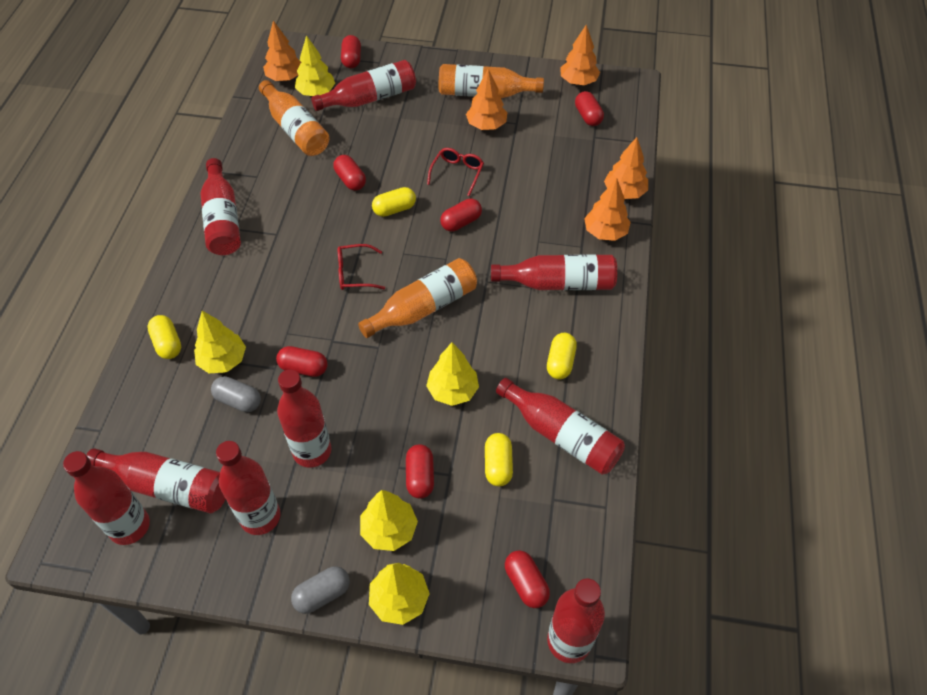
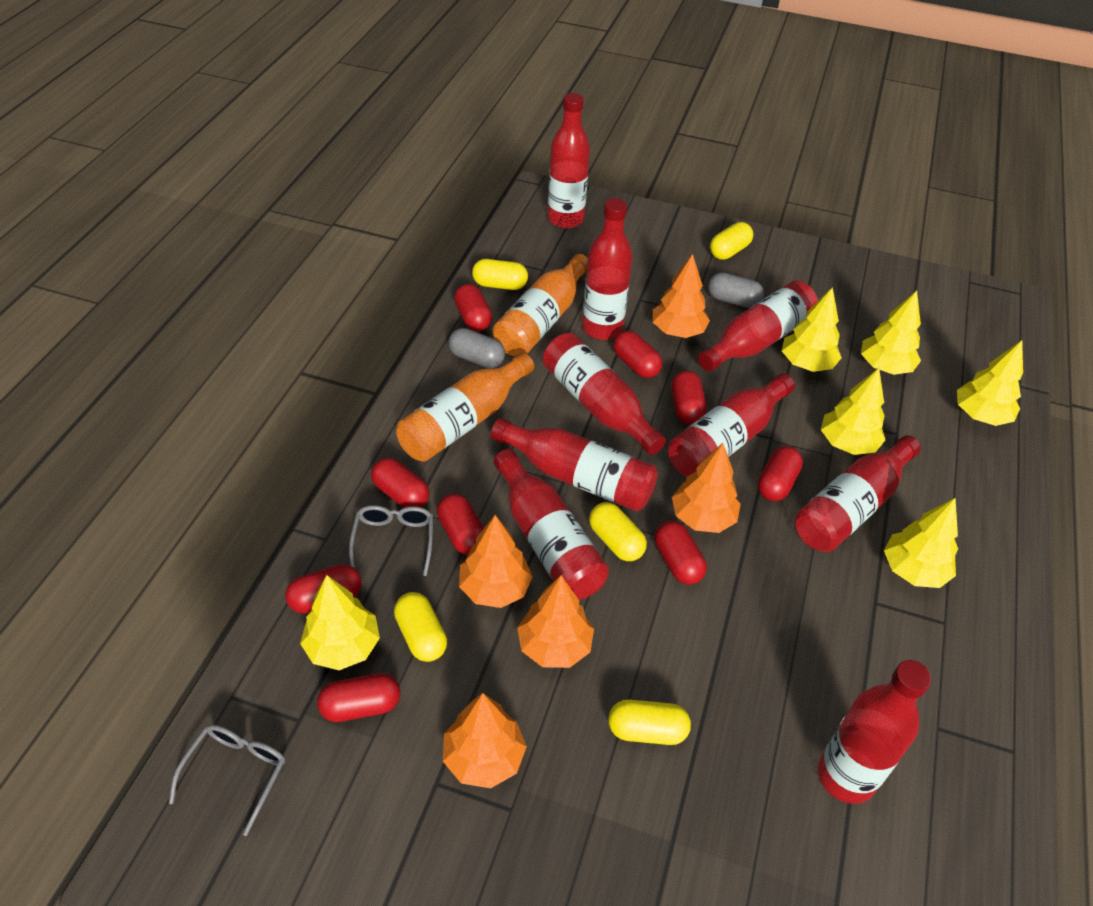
grey glasses: none = 0 -> [169,724,286,836] [349,505,433,576] = 2
orange bottle: [259,80,329,156] [358,258,477,338] [438,64,544,98] = 3 -> [396,353,534,462] [493,254,588,356] = 2
red capsule: [276,346,328,377] [333,155,366,191] [341,35,361,68] [406,444,434,499] [440,199,482,232] [505,550,550,608] [575,91,604,126] = 7 -> [285,564,362,614] [317,673,400,722] [371,458,429,508] [437,494,484,555] [454,284,492,331] [613,331,662,378] [655,521,707,585] [671,371,707,425] [757,446,803,501] = 9
red glasses: [338,244,385,290] [427,148,484,196] = 2 -> none = 0
yellow capsule: [147,315,181,359] [372,187,416,217] [485,433,513,486] [547,333,577,379] = 4 -> [394,592,447,662] [472,259,528,290] [589,502,647,561] [608,700,691,745] [710,222,753,260] = 5
yellow tree: [194,311,246,373] [295,35,335,96] [360,490,418,551] [369,563,430,625] [426,343,479,406] = 5 -> [300,575,380,670] [782,287,842,372] [821,368,886,455] [861,291,921,375] [884,498,958,588] [957,340,1023,426] = 6

